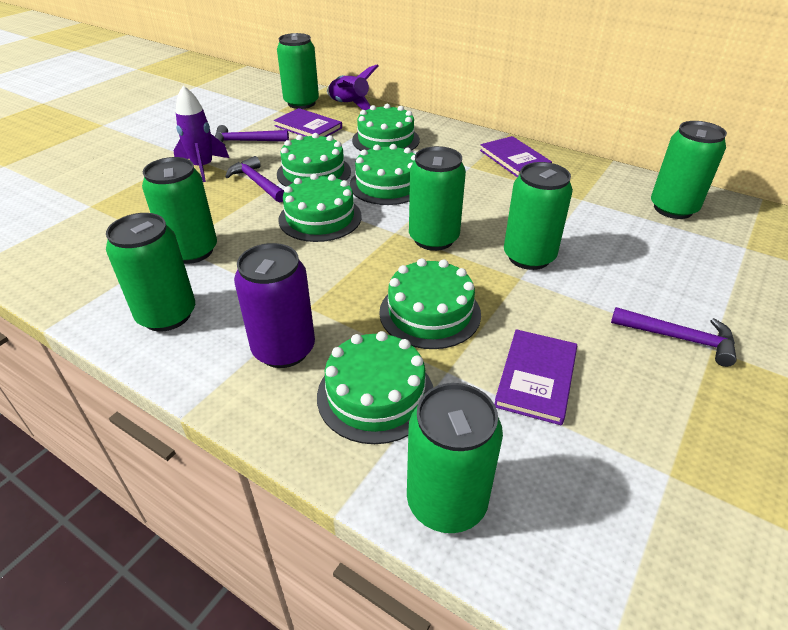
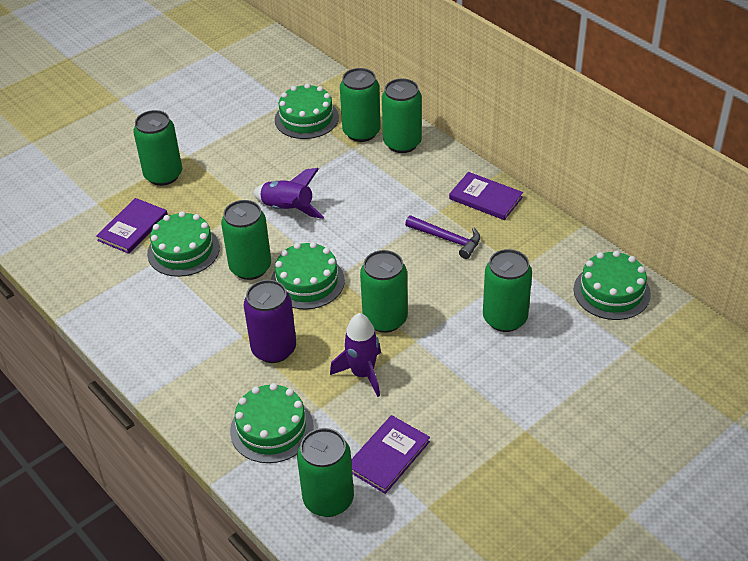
green cake: [277,133,351,187] [278,173,362,242] [317,331,433,444] [349,144,415,205] [352,104,420,151] [379,258,481,349] = 6 -> [147,211,220,277] [230,383,314,463] [271,242,345,309] [275,83,339,139] [574,251,651,320] = 5
purple hammer: [215,125,289,144] [225,156,284,202] [611,307,737,367] = 3 -> [405,215,480,259] = 1

